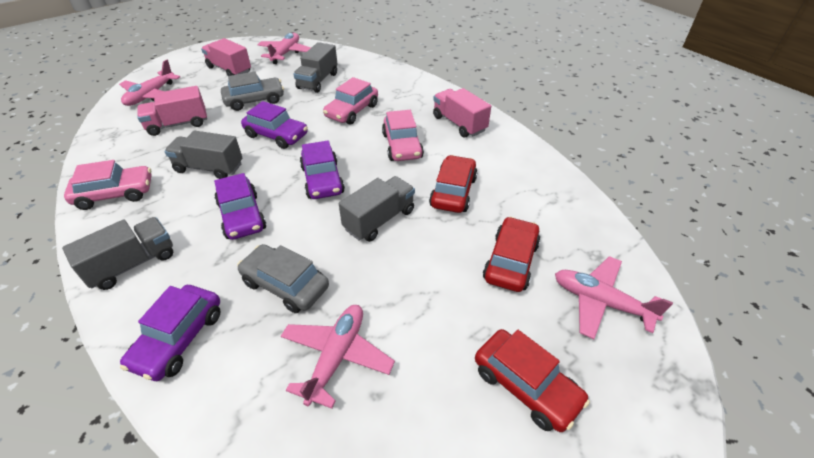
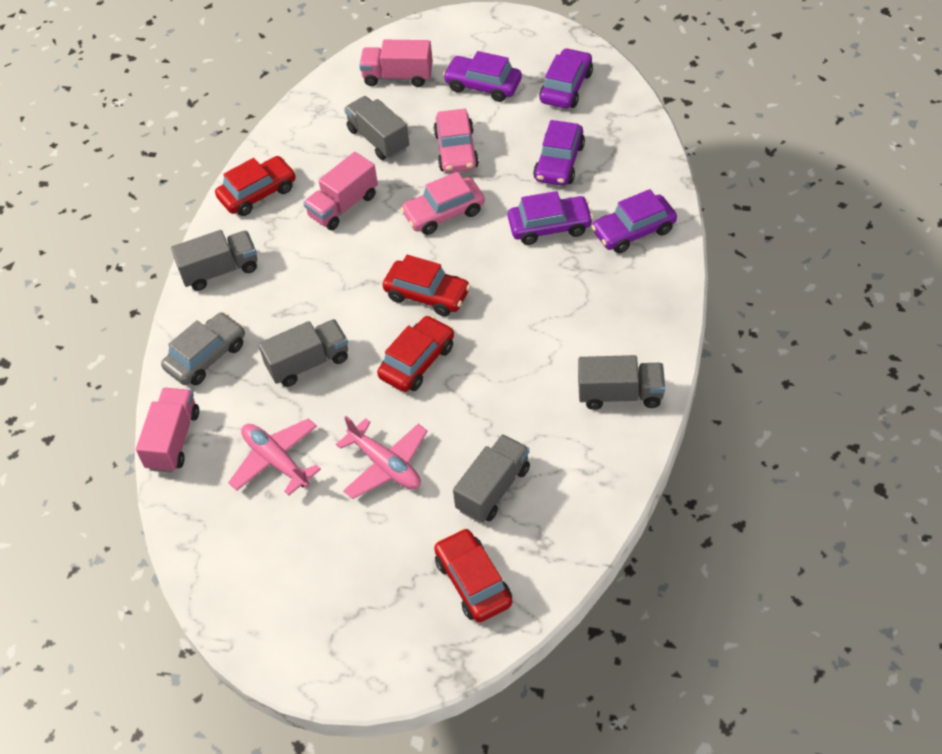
grey car: [221,72,284,111] [237,244,329,313] = 2 -> [161,312,245,385] = 1
grey truck: [62,217,173,290] [164,131,242,179] [294,42,338,93] [339,176,415,242] = 4 -> [171,230,257,291] [258,319,348,387] [344,96,409,160] [453,434,530,523] [578,355,665,410] = 5
pink car: [64,160,152,210] [323,77,378,125] [382,110,424,161] = 3 -> [400,172,485,235] [433,109,479,173] = 2
pink plane: [119,59,180,106] [257,33,311,64] [281,305,395,409] [555,256,673,339] = 4 -> [228,418,321,496] [336,416,428,499] = 2
purple car: [120,285,220,381] [214,173,266,240] [241,101,308,149] [300,141,345,199] = 4 -> [443,51,522,102] [508,191,593,245] [533,120,585,186] [539,48,593,108] [591,189,677,253] = 5
red car: [429,155,478,213] [475,329,590,432] [483,217,541,292] = 3 -> [215,156,296,216] [377,315,454,392] [383,255,471,317] [434,528,512,622] = 4

